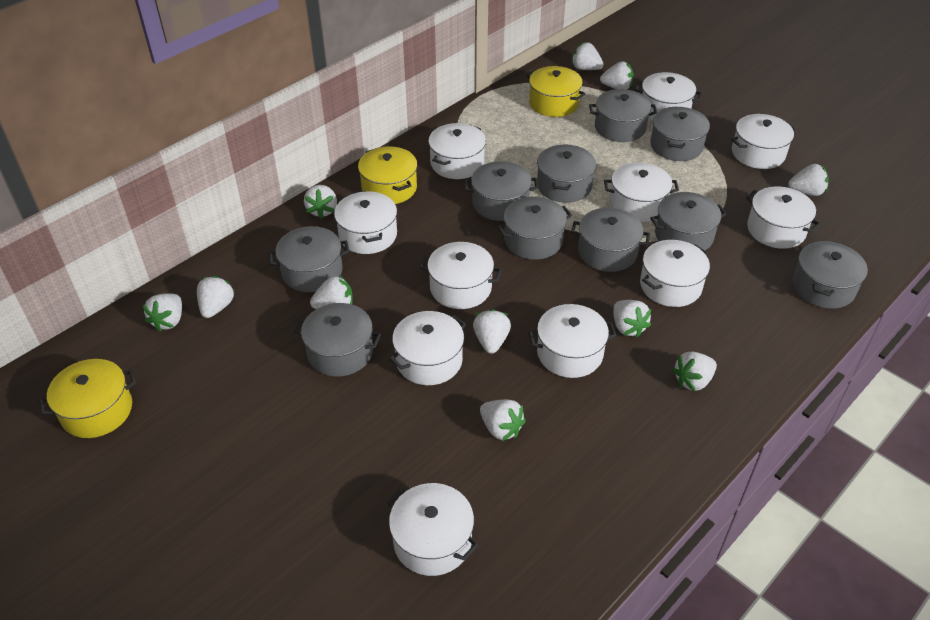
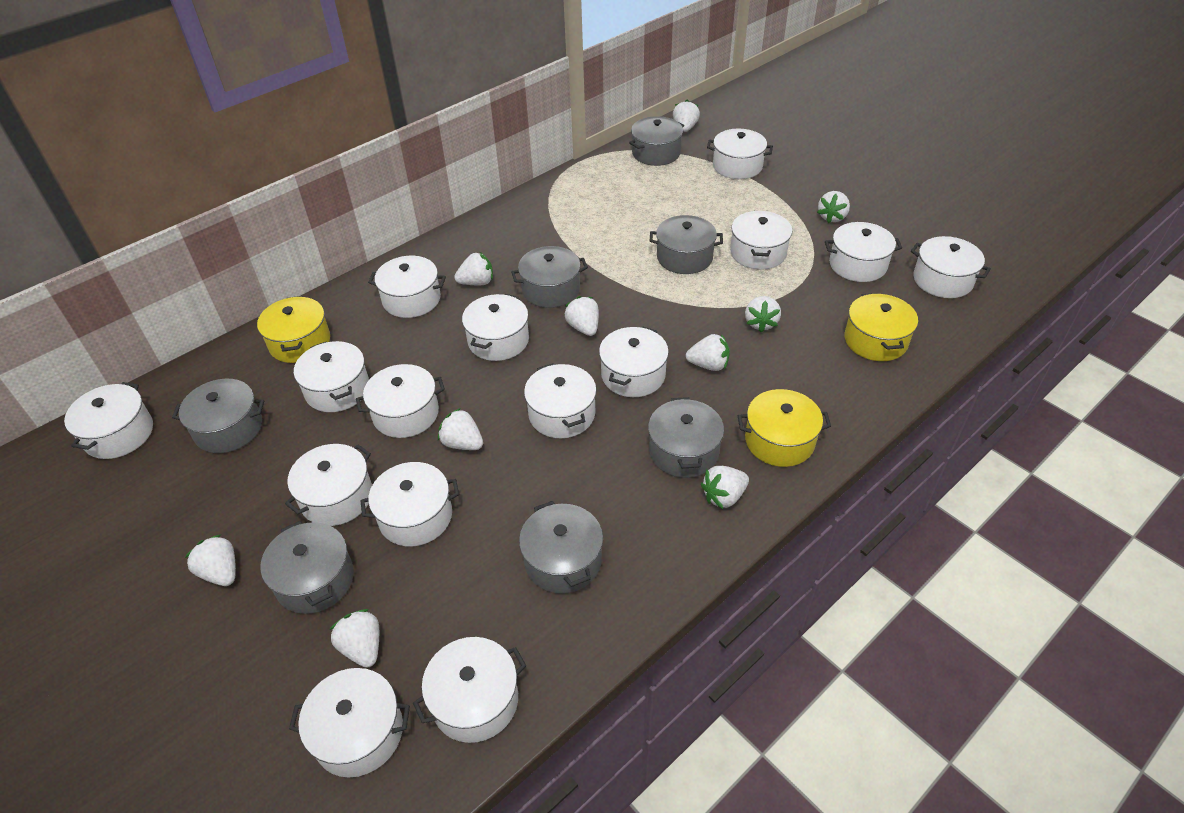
grey pot: [269,226,349,292] [294,303,381,377] [464,161,538,221] [497,196,572,260] [537,144,596,203] [571,208,650,272] [589,89,657,142] [650,107,710,161] [650,192,727,250] [793,241,868,309] = 10 -> [172,379,264,453] [260,521,354,614] [511,246,588,308] [519,501,603,594] [629,116,684,166] [648,397,724,478] [650,215,723,274] = 7
white pot: [334,191,397,254] [387,483,478,576] [390,311,466,385] [420,242,502,309] [428,123,486,179] [529,304,617,378] [604,162,679,222] [635,72,702,121] [640,240,710,307] [731,114,796,169] [746,186,821,249] = 11 -> [64,382,153,459] [285,444,372,526] [289,668,410,777] [294,341,369,412] [356,364,445,438] [361,462,459,547] [368,256,446,318] [413,637,526,743] [462,294,529,361] [524,363,597,438] [599,326,669,397] [707,129,773,179] [730,211,792,269] [825,222,902,282] [911,236,991,298] = 15
white strawberry: [142,293,182,332] [197,276,235,318] [304,185,337,219] [310,275,353,309] [473,309,511,354] [480,399,526,441] [571,42,603,70] [600,61,634,90] [613,300,651,338] [672,352,717,391] [788,164,829,196] = 11 -> [185,534,236,586] [330,609,379,668] [438,408,483,450] [454,252,493,285] [564,296,599,336] [673,100,700,132] [686,334,730,371] [701,466,749,509] [745,296,781,332] [817,191,850,223] = 10

